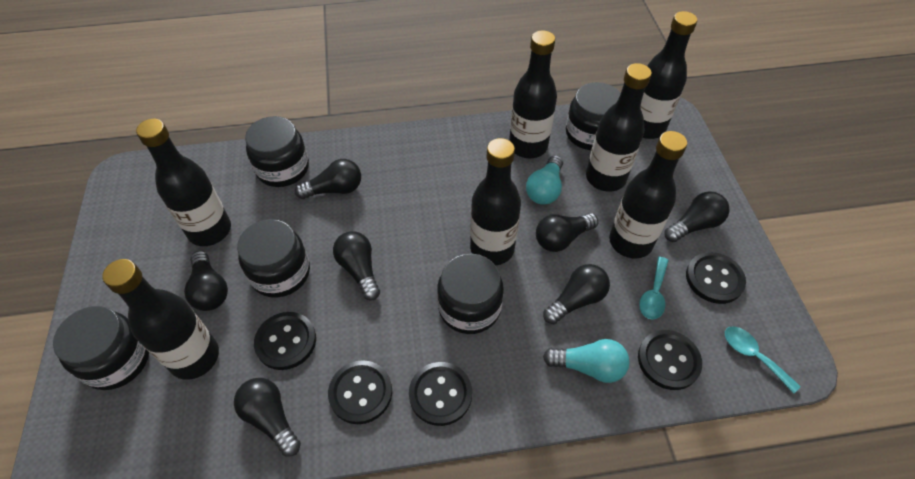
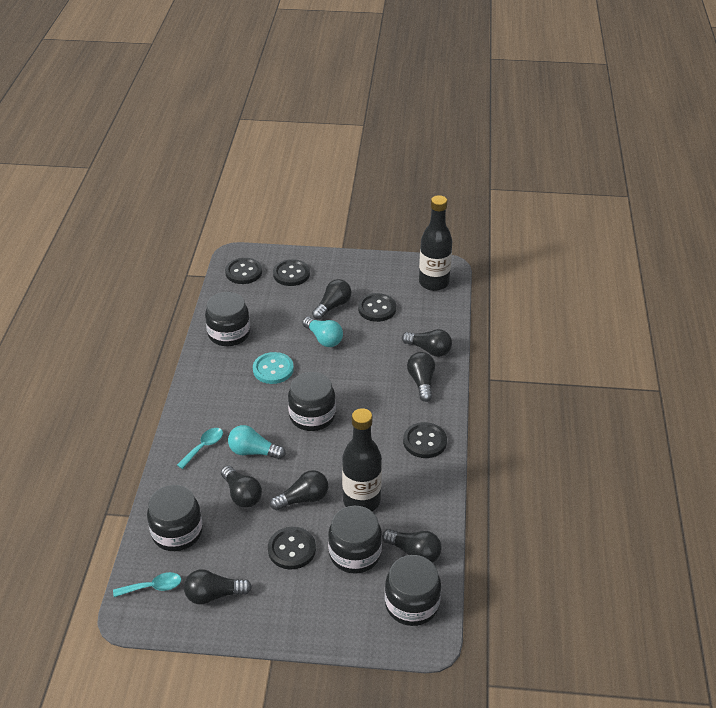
black bottle: [102,259,219,380] [136,119,231,246] [470,138,521,265] [509,30,557,158] [586,63,652,192] [609,131,687,258] [641,11,697,139] = 7 -> [342,408,382,511] [419,195,452,291] = 2
turquoise button: none = 0 -> [253,352,294,384] = 1

